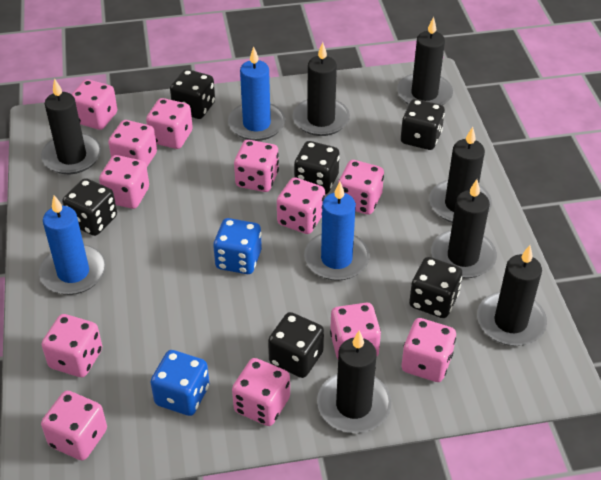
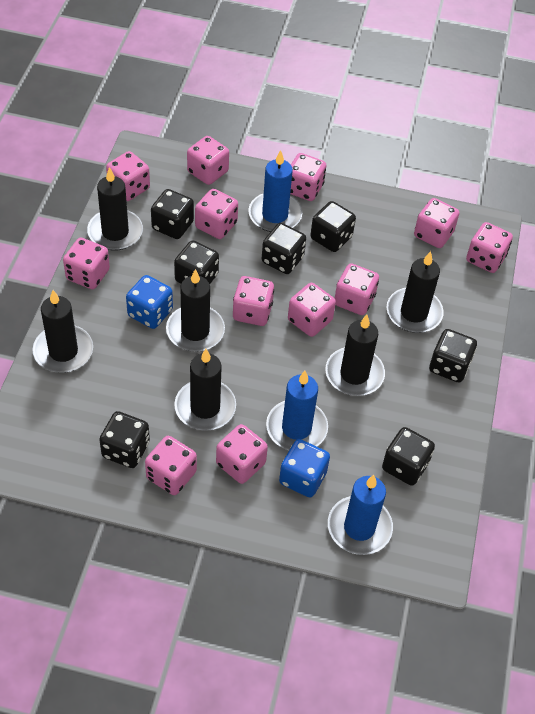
black candle: [41,78,101,174] [293,42,350,136] [317,331,391,433] [397,17,453,105] [429,127,492,223] [431,179,497,278] [477,245,547,346] = 7 -> [32,290,93,373] [87,167,143,251] [166,269,225,352] [174,349,236,431] [325,315,385,396] [386,251,444,333] = 6
black dice: [62,178,117,236] [170,69,215,119] [268,312,324,378] [294,141,340,194] [401,99,445,150] [409,257,463,318] = 6 -> [99,411,150,468] [151,189,194,239] [174,240,219,284] [262,223,306,274] [311,201,356,252] [382,427,435,486] [429,329,477,382] = 7

